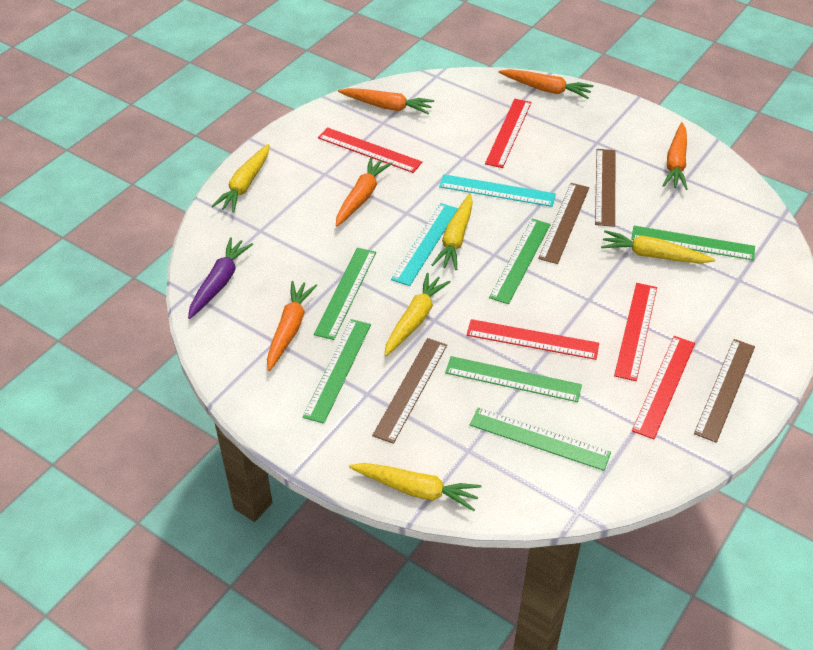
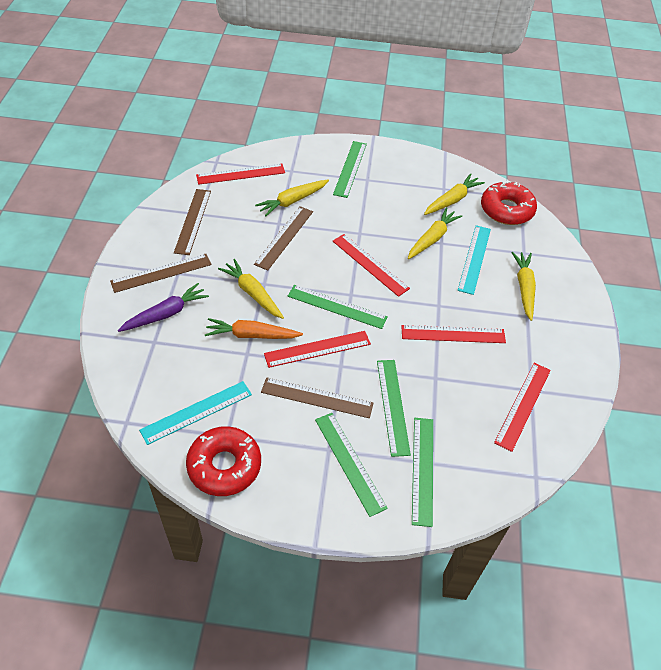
green ruler: [303,319,371,424] [314,248,376,340] [445,356,582,402] [470,408,611,471] [489,219,551,304] [631,226,755,261] = 6 -> [288,285,388,329] [315,413,388,517] [333,141,367,198] [377,360,411,457] [412,418,433,527] = 5
orange carrot: [267,281,317,371] [336,157,392,227] [338,88,434,114] [499,69,594,99] [663,122,687,190] = 5 -> [205,318,303,339] = 1
red donut: none = 0 -> [186,426,261,496] [481,181,537,225] = 2

